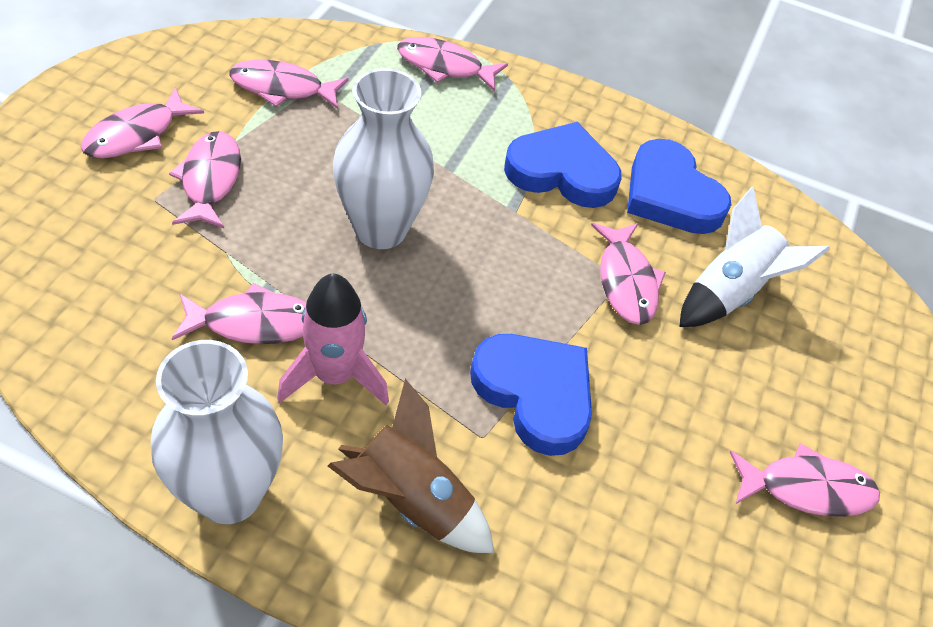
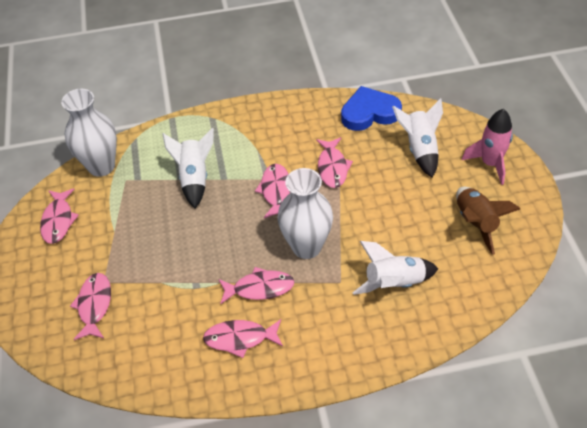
blue heart: [470,334,592,456] [504,122,621,208] [627,139,731,234] = 3 -> [341,86,402,131] = 1
pink fish: [81,87,204,158] [169,131,241,228] [172,283,307,344] [229,60,349,109] [397,37,508,91] [591,223,666,325] [730,443,880,517] = 7 -> [40,188,79,244] [70,273,111,340] [203,319,283,358] [218,267,294,304] [255,164,290,218] [316,137,353,188] = 6
white rocket: [679,187,830,327] = 1 -> [162,128,214,208] [353,241,438,295] [392,98,443,178] = 3

